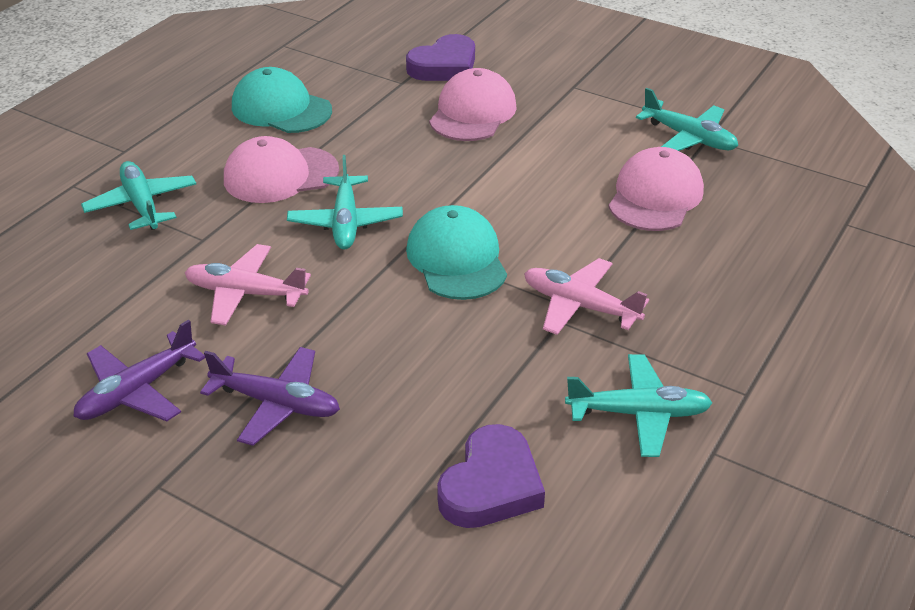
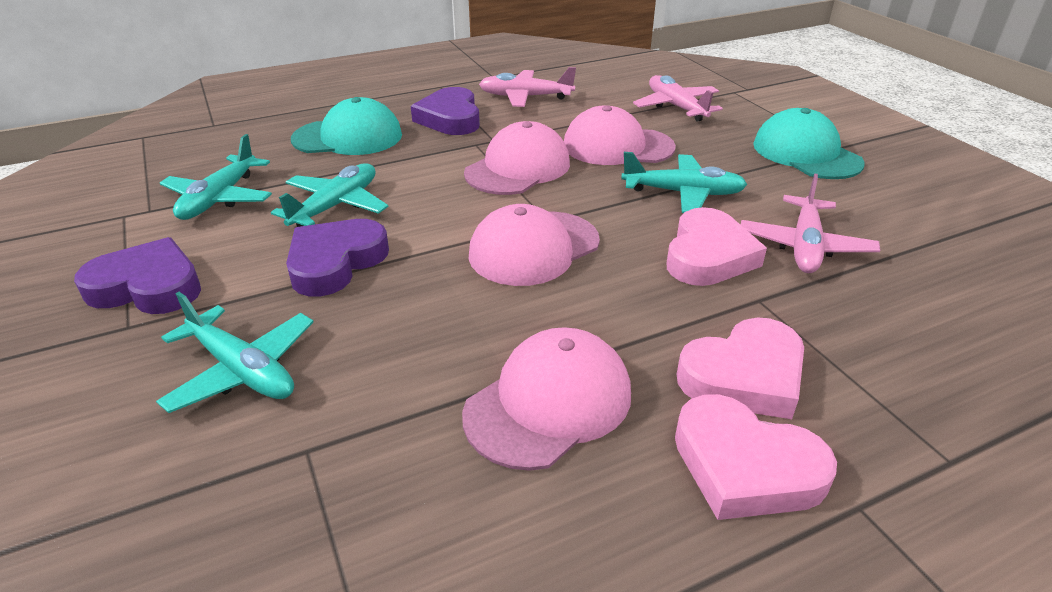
pink cap: [224,136,339,203] [429,68,517,141] [608,147,704,231] = 3 -> [462,327,631,471] [464,121,570,195] [469,204,600,286] [564,105,676,165] = 4
pink heart: none = 0 -> [667,207,767,286] [675,394,837,520] [677,317,804,419] = 3
pink plane: [185,244,311,325] [524,258,649,335] = 2 -> [479,67,576,107] [633,75,723,121] [741,173,880,273] = 3
purple heart: [406,34,475,81] [437,424,545,528] = 2 -> [74,237,201,314] [286,219,389,296] [411,87,480,135] = 3
purple plane: [73,319,205,421] [200,347,340,446] = 2 -> none = 0

